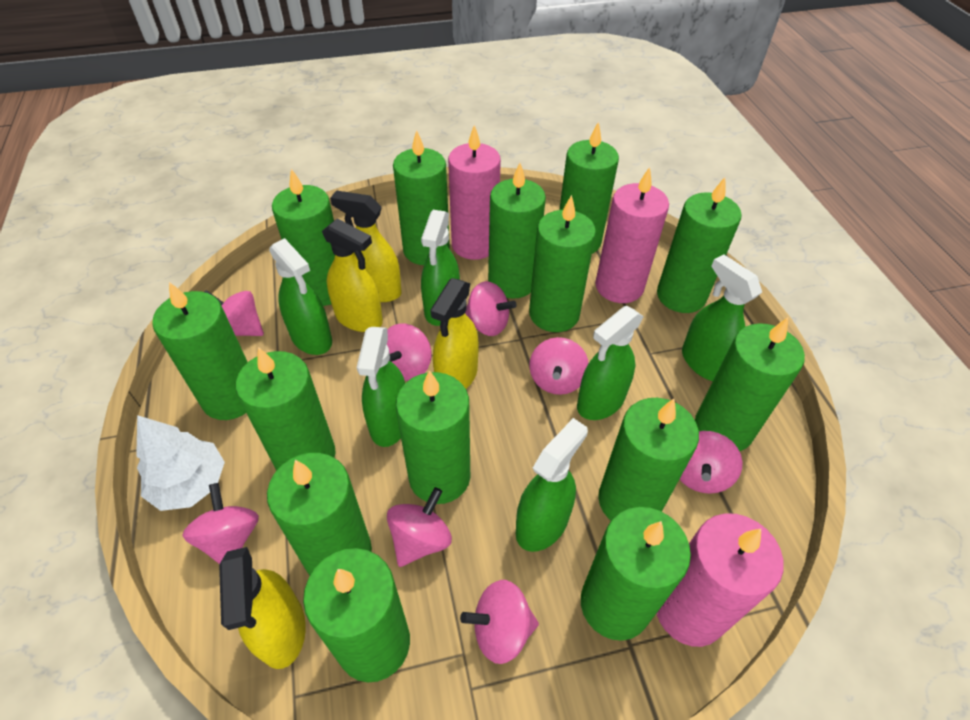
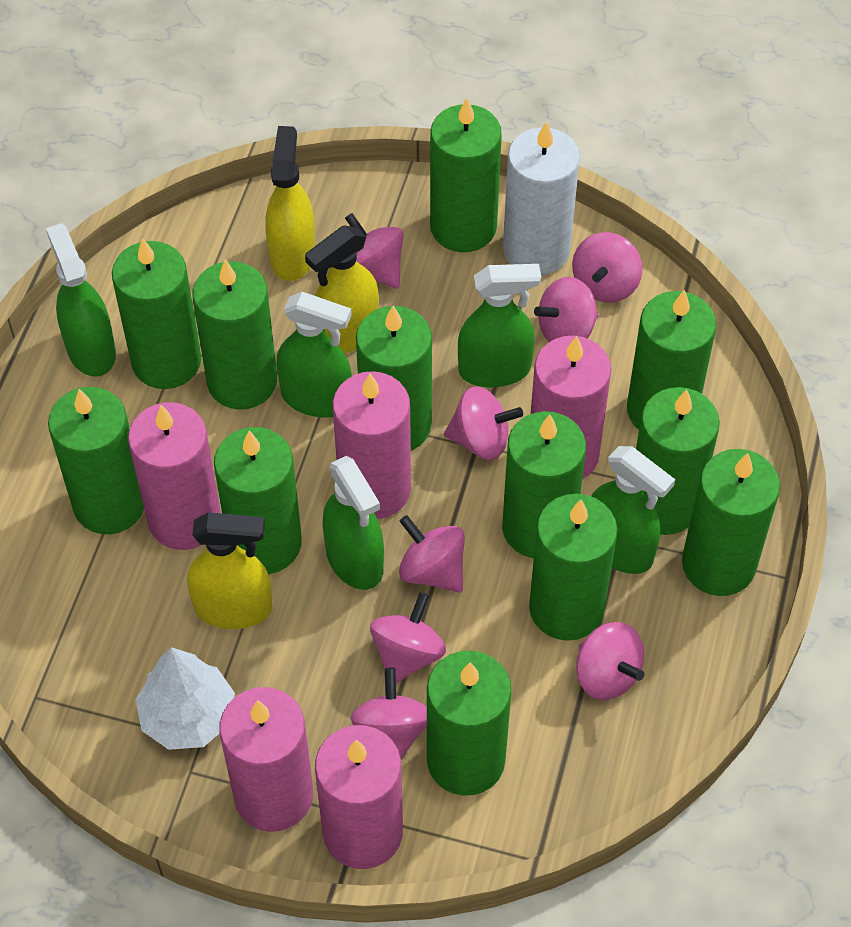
green candle: [152,282,248,420] [236,347,336,471] [267,453,372,575] [272,169,335,306] [303,548,410,683] [393,130,450,265] [396,370,470,504] [488,163,546,299] [529,195,596,332] [559,121,619,254] [581,507,691,641] [598,398,699,520] [657,177,741,313] [695,317,805,451] = 14 -> [48,387,144,534] [112,238,201,389] [192,260,277,410] [214,427,302,574] [356,306,432,451] [427,650,511,796] [430,98,502,252] [502,411,586,558] [529,494,618,641] [627,290,716,430] [636,387,720,535] [682,449,780,596] = 12
green spray bottle: [269,238,332,355] [357,327,405,447] [421,210,460,326] [516,418,588,552] [577,306,644,420] [682,255,762,381] = 6 -> [46,223,116,377] [276,292,352,418] [322,456,384,590] [458,264,541,387] [591,446,675,574] = 5
pink candle: [448,125,501,260] [595,167,669,303] [656,513,783,647] = 3 -> [128,402,221,550] [220,687,313,832] [315,725,403,869] [332,371,411,519] [531,336,612,479] = 5
white candle: none = 0 -> [503,121,580,275] = 1
yellow spray bottle: [219,547,306,669] [322,219,383,332] [330,190,402,302] [430,278,479,389] = 4 -> [187,512,272,629] [265,126,315,281] [305,225,379,354] = 3

